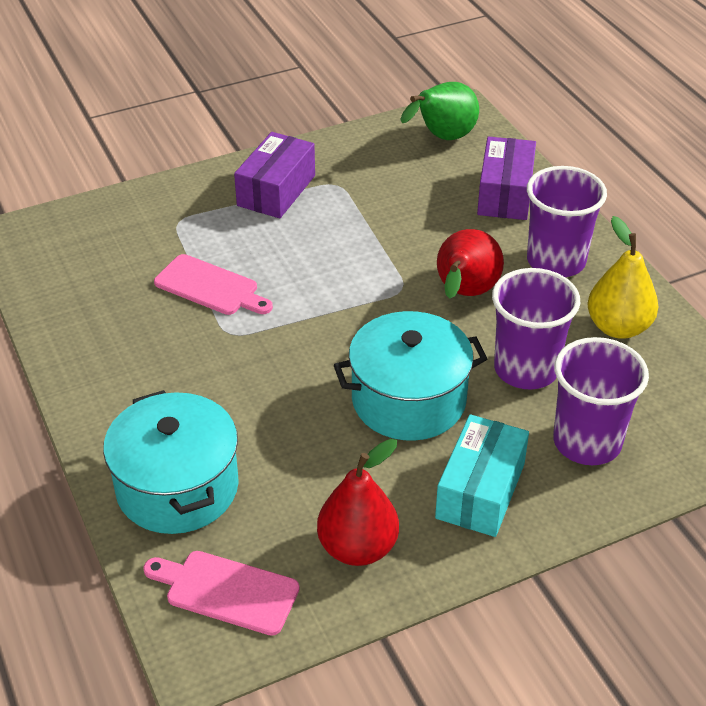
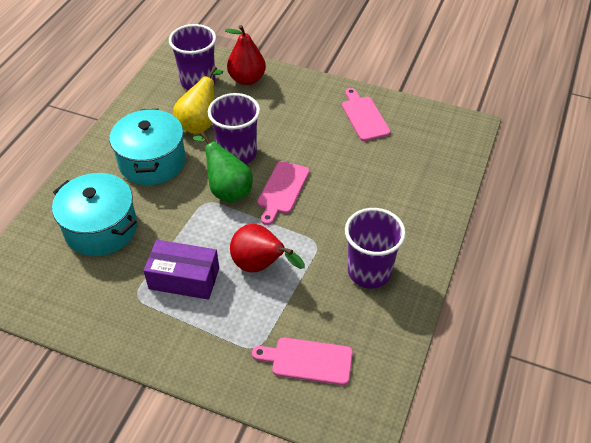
pink cutting board: [143,551,300,636] [154,254,273,315] = 2 -> [252,337,353,385] [258,161,310,225] [342,88,391,141] = 3
purple box: [234,132,315,218] [477,137,536,220] = 2 -> [143,240,219,300] = 1
turquoise box: [435,414,529,537] = 1 -> none = 0

